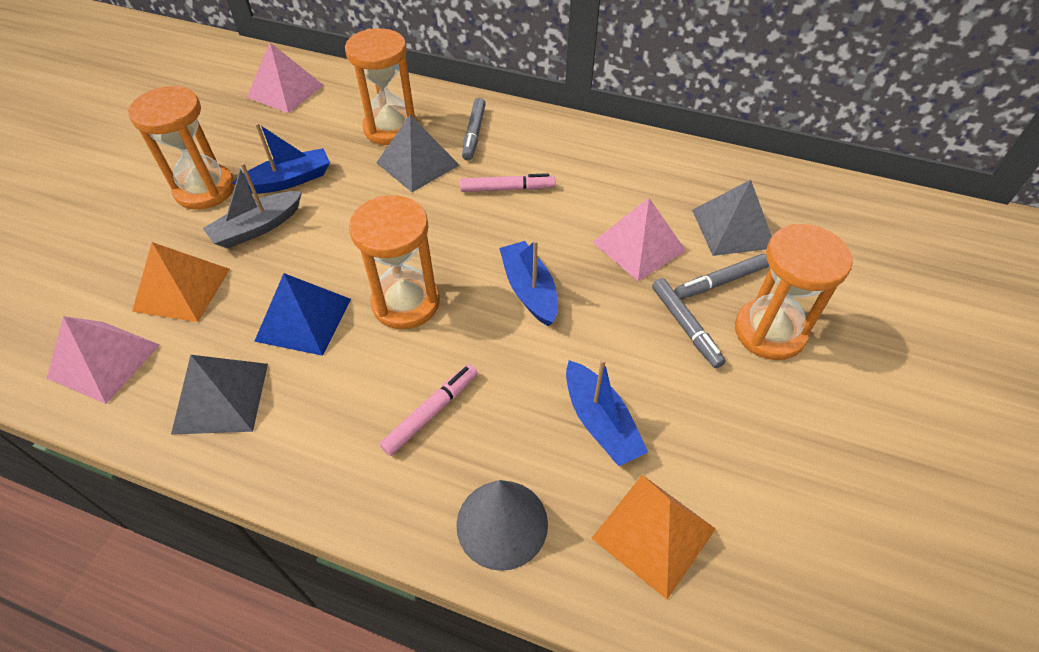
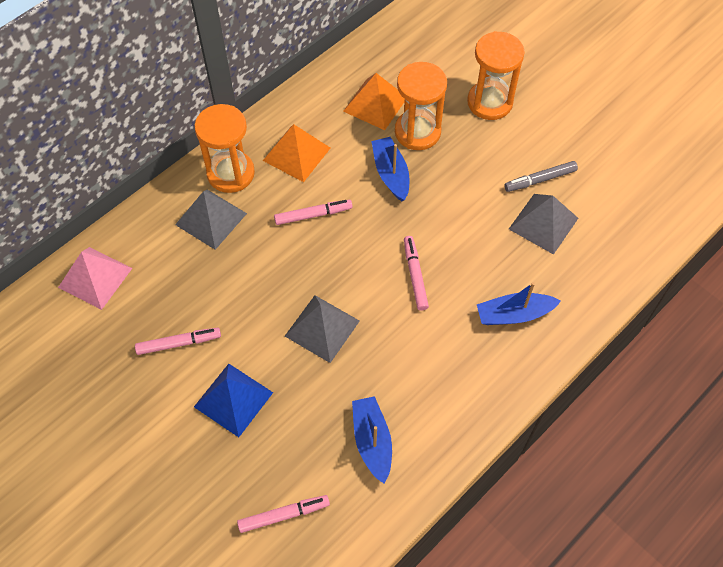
grey boat: [203,163,302,248] = 1 -> none = 0
grey cone: [456,480,548,571] = 1 -> none = 0
grey marker: [462,98,486,161] [652,278,726,368] [674,254,769,299] = 3 -> [504,161,578,192] = 1
orange hourglass: [128,86,235,210] [345,28,417,145] [349,195,440,329] [735,224,853,360] = 4 -> [194,104,255,193] [395,62,447,150] [467,31,525,120] = 3
pink marker: [379,364,478,456] [460,173,555,192] = 2 -> [135,328,221,355] [237,495,330,533] [274,200,353,225] [404,236,429,311] = 4
pink pyramid: [47,316,160,404] [247,43,324,114] [593,198,686,281] = 3 -> [58,247,132,310] = 1

